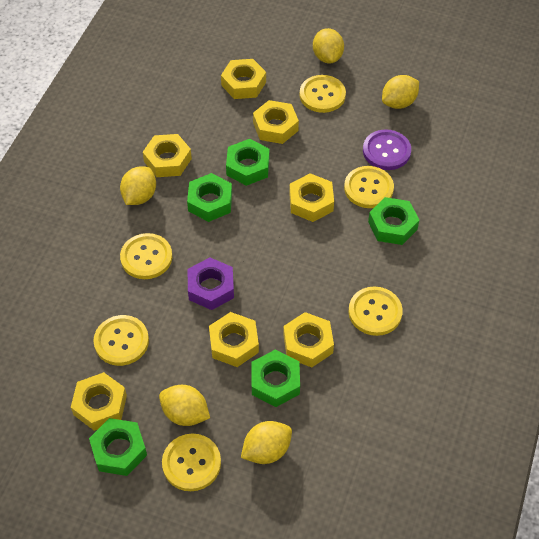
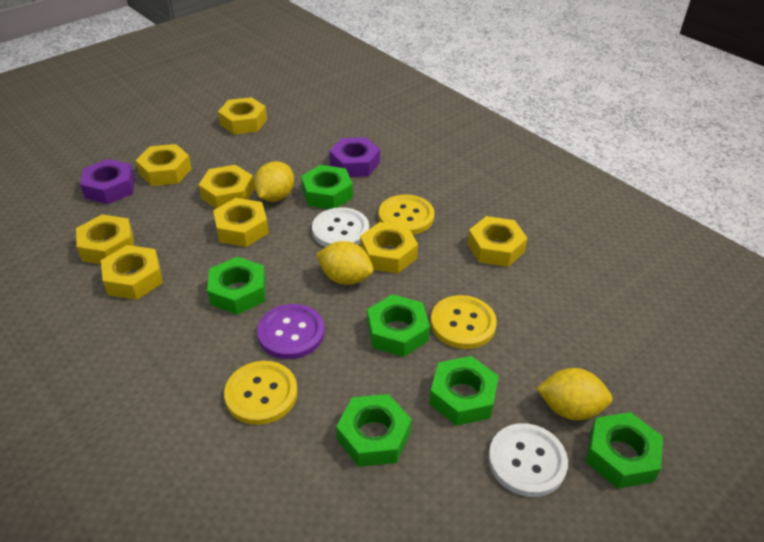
green nut: [89,418,147,476] [187,173,232,222] [226,139,269,186] [252,350,300,407] [368,197,419,245] = 5 -> [207,257,266,315] [301,165,353,209] [336,394,412,467] [367,294,430,357] [429,356,499,426] [586,412,663,489] = 6
purple nut: [188,257,234,310] = 1 -> [80,159,135,204] [329,137,380,177] = 2
white button: none = 0 -> [312,207,369,247] [488,423,568,497] = 2
yellow button: [93,315,149,366] [120,233,172,279] [162,434,221,491] [300,75,346,113] [344,166,394,208] [348,287,403,336] = 6 -> [224,361,298,425] [379,195,435,235] [431,295,497,349] = 3
yellow lemon: [120,166,156,205] [159,385,210,426] [241,421,292,464] [313,28,344,63] [382,75,419,109] = 5 -> [254,161,294,202] [316,241,374,285] [536,368,612,420] = 3
yellow nut: [71,372,127,431] [143,134,192,177] [209,312,259,367] [221,59,266,99] [253,100,299,144] [283,312,334,367] [289,173,334,222] = 7 -> [76,215,134,264] [101,245,163,300] [136,144,192,186] [199,165,254,208] [213,198,269,247] [218,97,267,135] [360,222,418,273] [467,216,528,267] = 8

